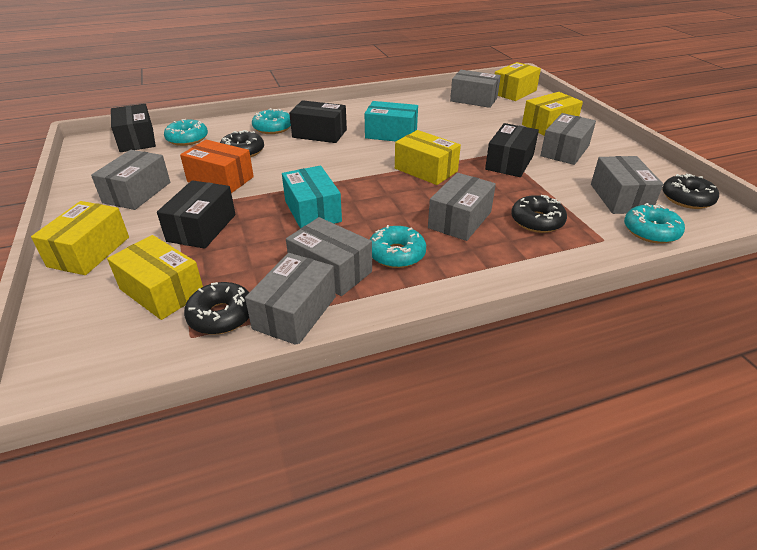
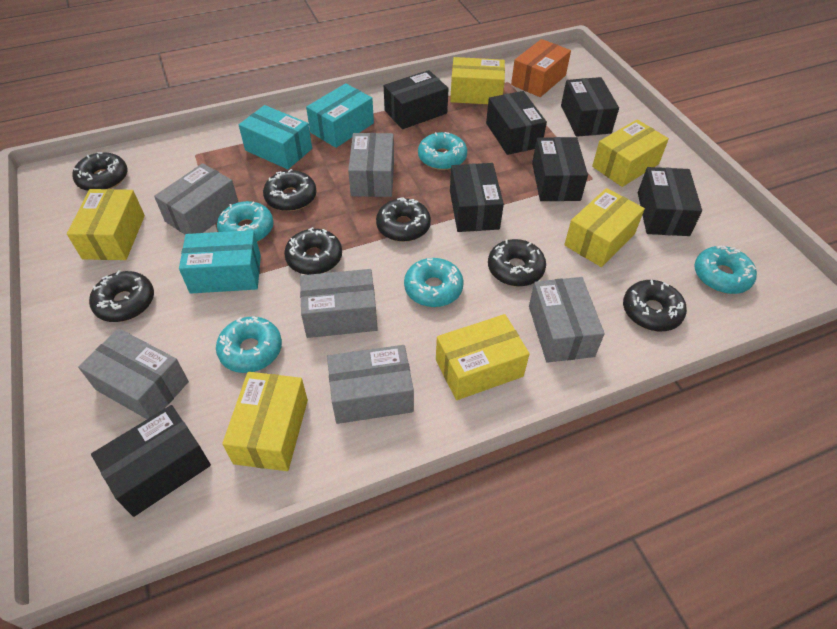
black box: [111,104,156,152] [157,180,236,249] [289,100,347,143] [485,123,539,177] = 4 -> [91,405,211,517] [384,70,449,129] [450,163,504,232] [486,91,547,155] [532,137,588,201] [561,77,619,137] [638,167,702,236] = 7
black donut: [184,282,249,335] [220,130,264,158] [511,195,567,233] [663,174,719,209] = 4 -> [72,152,128,191] [89,270,154,322] [263,169,317,211] [284,227,342,275] [376,197,431,242] [488,239,546,287] [623,280,687,331] = 7
grey box: [91,150,170,210] [245,253,336,345] [286,217,372,296] [428,173,496,241] [450,70,501,108] [540,113,596,165] [591,156,663,214] = 7 -> [78,328,189,419] [154,163,238,235] [300,269,378,338] [327,345,414,424] [348,133,394,197] [529,277,605,363] = 6
turquoise box: [282,166,342,228] [365,101,418,142] = 2 -> [179,230,261,294] [239,105,312,169] [306,83,374,148] = 3
turquoise donut: [164,119,208,146] [252,108,291,134] [370,225,426,268] [624,203,685,244] = 4 -> [216,316,282,373] [217,201,274,242] [404,258,464,307] [418,132,467,170] [694,245,757,294] = 5
yellow box: [31,201,129,275] [107,235,203,320] [395,130,461,185] [495,62,541,101] [522,92,583,136] = 5 -> [67,189,145,260] [222,372,308,471] [436,314,530,400] [450,57,505,104] [564,188,645,267] [592,120,669,187] = 6

